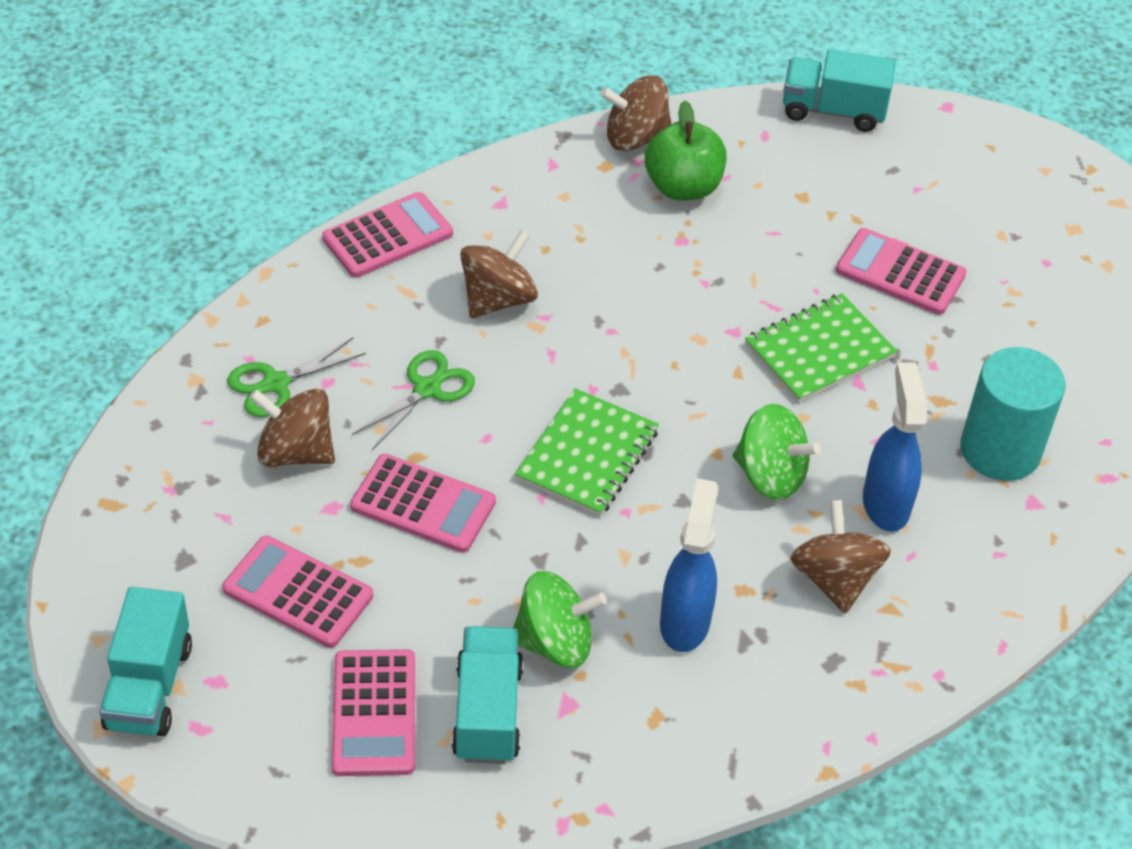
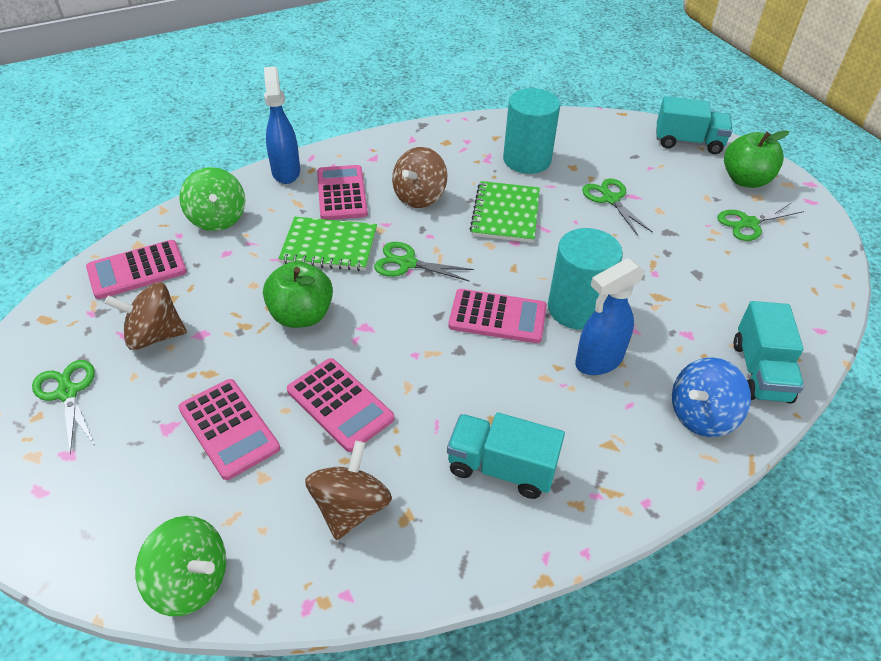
blue spinning top: none = 0 -> [672,357,751,437] = 1
brown spinning top: [249,388,335,467] [460,230,538,318] [600,75,672,151] [790,500,891,613] = 4 -> [104,282,187,350] [305,441,392,540] [392,147,447,208] = 3
green apple: [645,100,727,200] = 1 -> [263,261,333,328] [724,130,789,188] = 2
green scissors: [227,338,366,417] [352,350,475,450] = 2 -> [32,360,95,455] [374,242,474,282] [582,179,653,236] [717,202,804,241] = 4
turquoise cylinder: [960,347,1066,481] = 1 -> [503,88,560,174] [548,228,623,330] = 2

